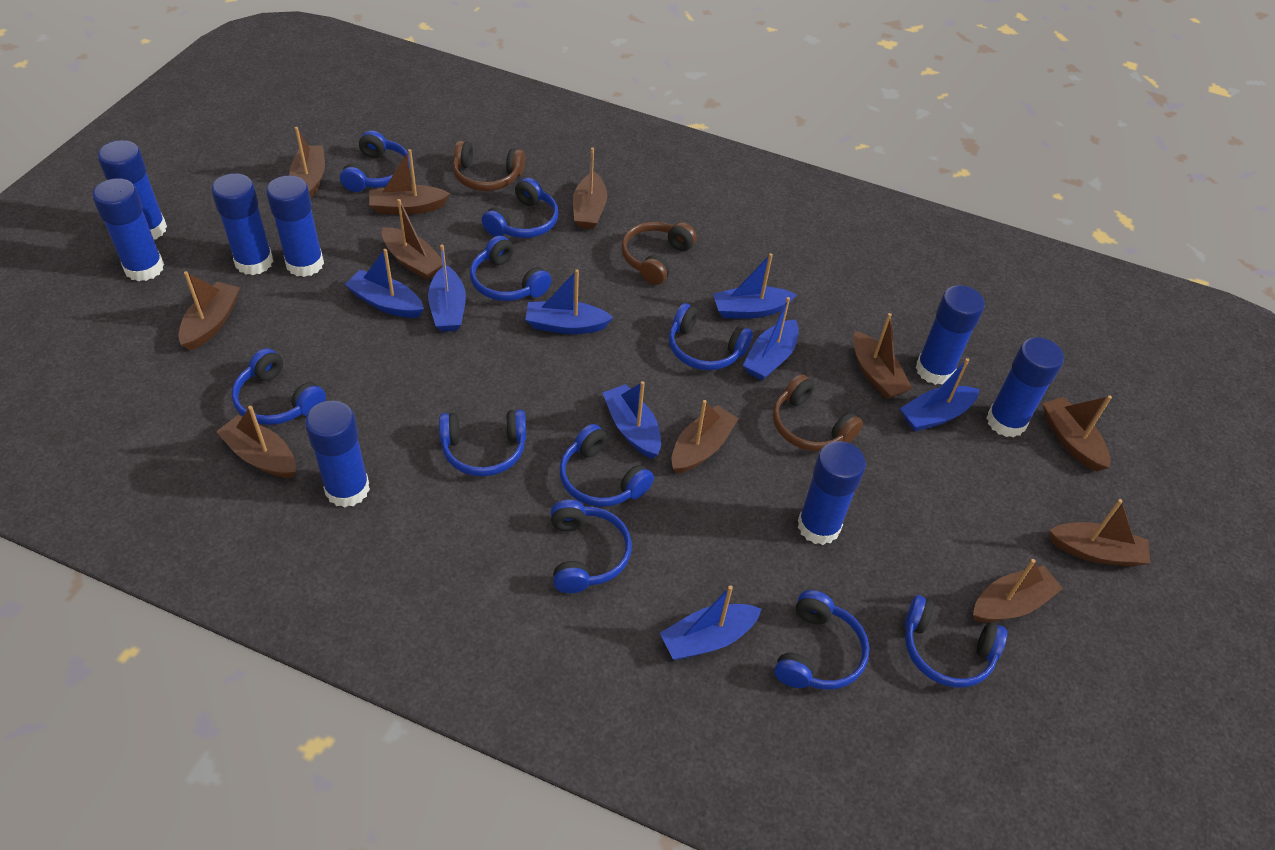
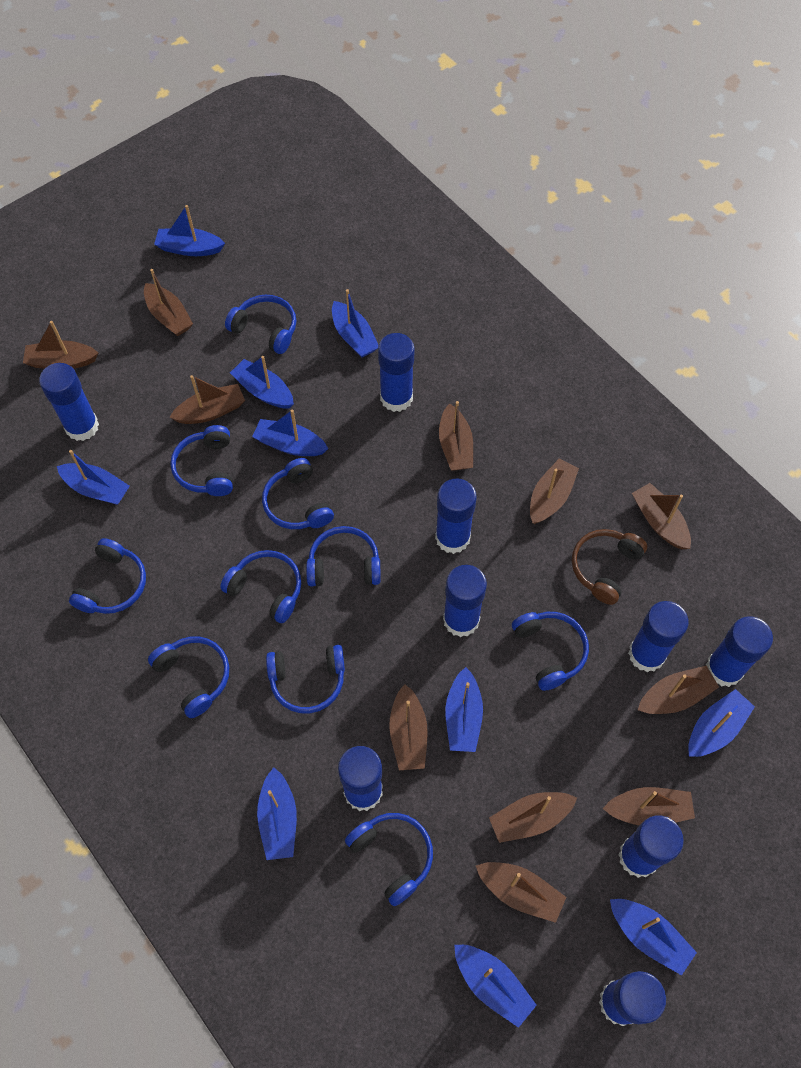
blue boat: [345,249,424,318] [428,245,466,332] [526,269,614,334] [602,381,661,459] [660,585,762,660] [713,253,796,318] [743,297,799,381] [900,358,979,431] = 8 -> [57,450,130,505] [154,205,225,256] [230,356,294,409] [252,410,328,456] [257,768,297,860] [332,289,378,358] [446,667,483,752] [454,945,537,1028] [610,899,697,975] [688,689,755,757] = 10
blue glue stick: [92,178,164,281] [98,140,167,240] [211,173,274,275] [266,175,324,277] [305,401,370,508] [798,441,866,545] [915,285,985,385] [986,337,1064,438] = 8 -> [39,363,99,441] [338,746,383,811] [378,333,415,412] [435,479,477,554] [443,565,487,637] [599,971,666,1026] [618,815,684,878] [628,601,689,672] [706,617,773,687] = 9
brown headphones: [453,140,525,191] [621,222,697,285] [773,374,863,451] = 3 -> [572,529,647,605] = 1

